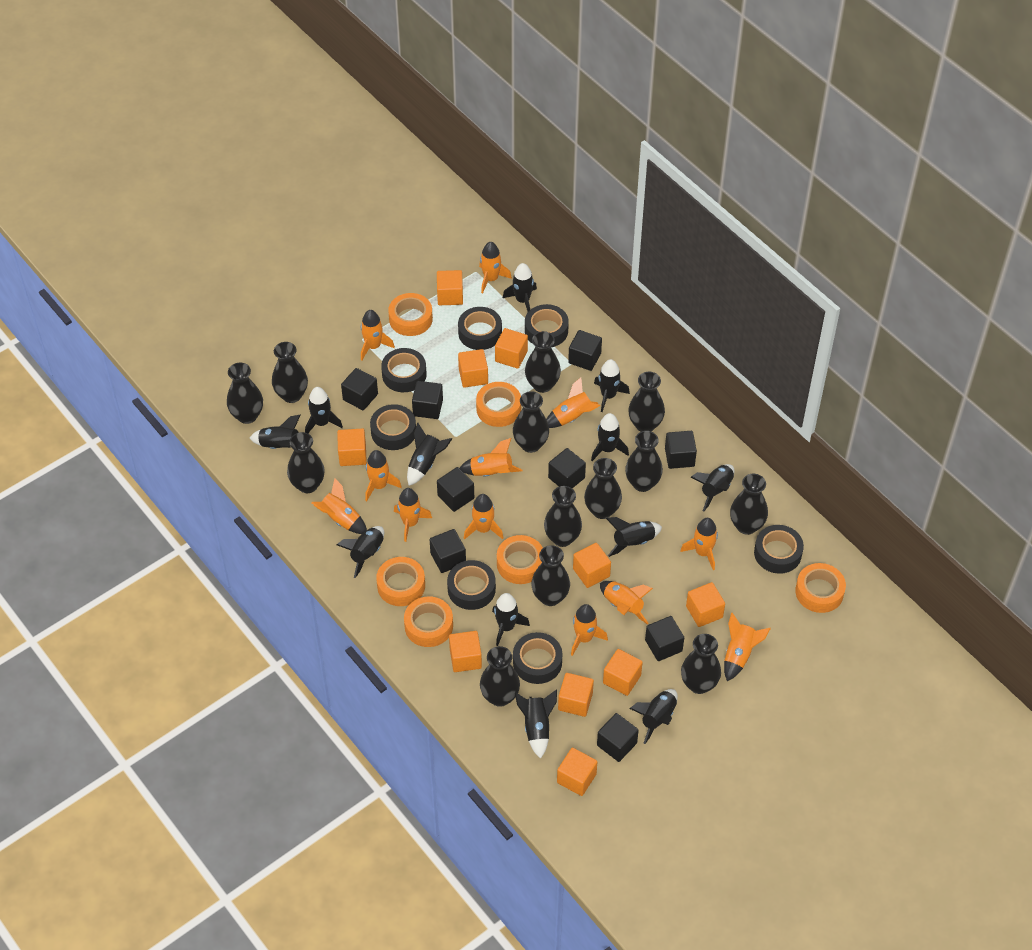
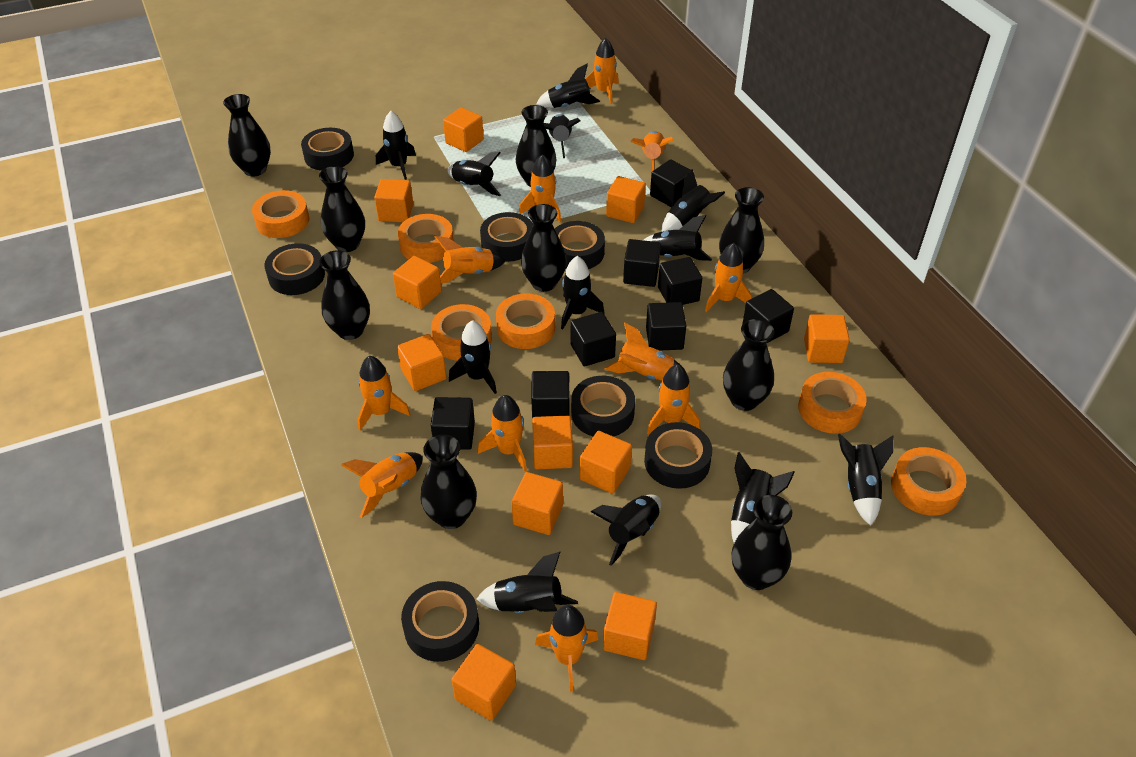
black cube: [341,368,378,410] [412,381,443,419] [429,529,466,573] [437,467,474,512] [548,448,586,488] [568,330,602,371] [597,713,639,762] [645,616,684,661] [665,431,697,469] = 9 -> [431,397,475,450] [531,371,569,419] [571,312,616,367] [623,239,661,287] [646,302,686,351] [650,159,691,207] [658,257,702,305] [742,289,794,344] = 8
black vase: [227,363,263,424] [272,342,308,403] [287,432,325,493] [480,646,520,707] [513,391,549,453] [525,331,561,393] [531,545,570,606] [544,486,582,547] [584,458,622,519] [625,431,663,492] [628,372,665,432] [681,634,721,694] [730,474,768,535] = 13 -> [223,94,271,176] [319,166,365,252] [319,250,370,340] [421,435,477,529] [516,105,557,187] [521,204,567,292] [719,187,764,274] [723,319,774,411] [732,495,792,590] = 9
orange cube: [337,428,367,466] [437,270,463,305] [449,631,482,672] [458,349,488,388] [495,328,528,369] [557,748,597,796] [558,673,594,717] [573,543,611,588] [603,649,643,696] [686,582,725,627] = 10 -> [374,179,413,222] [393,256,442,309] [397,334,447,391] [443,107,484,152] [451,644,516,721] [511,472,563,535] [532,416,573,469] [580,431,632,494] [603,592,657,660] [606,176,646,223] [804,314,850,363] = 11
orange rocket: [312,478,367,534] [361,310,395,361] [365,450,402,501] [394,488,432,542] [459,438,522,477] [464,494,503,540] [479,242,512,293] [546,377,600,428] [571,604,608,656] [600,581,653,625] [680,518,718,570] [724,613,771,681] = 12 -> [341,452,423,518] [358,356,411,431] [435,236,506,283] [478,395,527,472] [519,154,561,222] [535,605,598,692] [586,38,619,104] [604,322,689,381] [631,131,674,171] [647,364,701,435] [705,243,752,312] = 11

